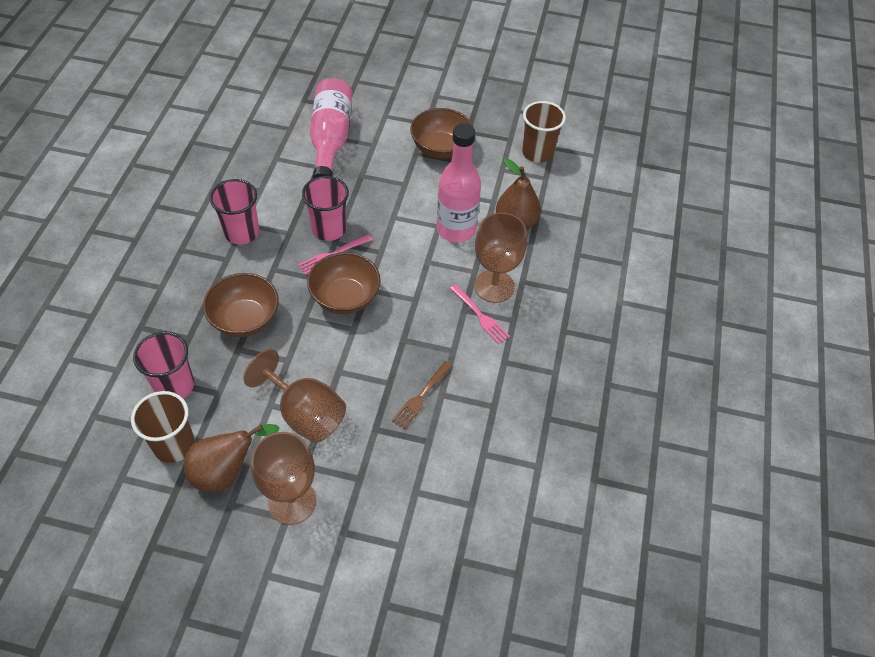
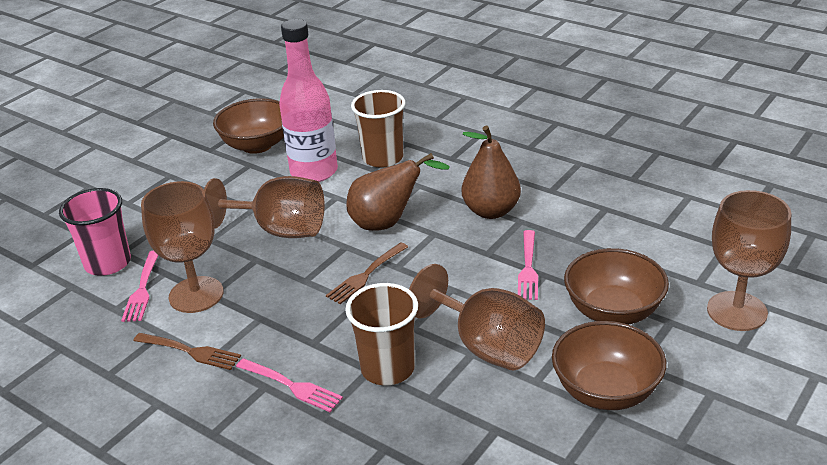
brown fork: [392,361,452,429] = 1 -> [133,333,241,370] [326,242,408,304] = 2
brown goblet: [244,349,346,443] [251,432,316,525] [475,212,527,303] = 3 -> [141,181,224,313] [204,176,324,238] [409,264,545,370] [707,190,791,331] = 4
pink bottle: [310,78,353,179] [437,123,481,243] = 2 -> [279,19,338,182] = 1
pink cup: [133,331,194,398] [209,179,259,245] [302,176,349,241] = 3 -> [59,188,131,276] = 1
pink fork: [298,235,372,275] [449,284,510,345] = 2 -> [121,251,159,322] [236,358,343,412] [518,230,538,300] = 3

